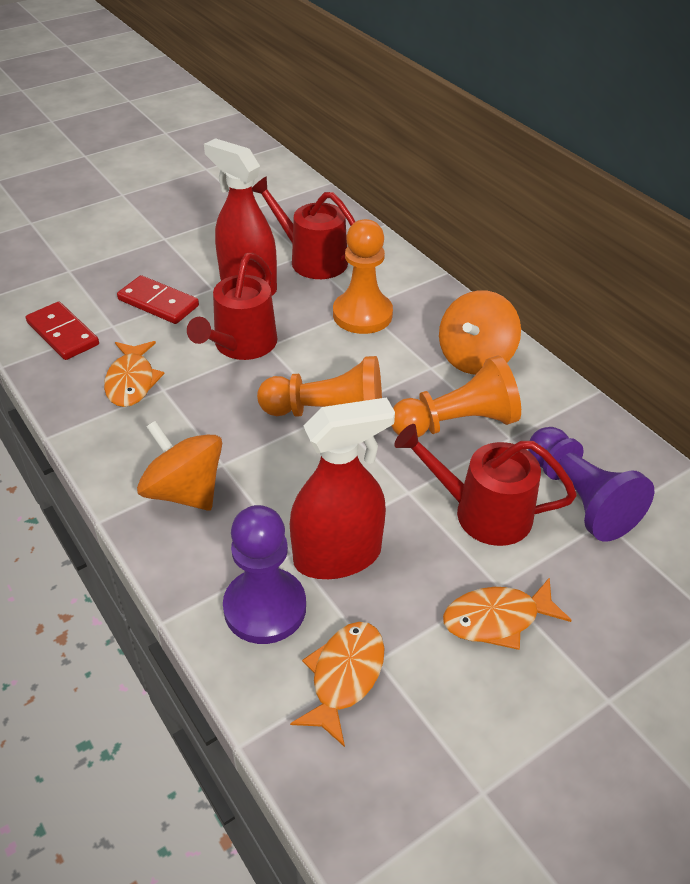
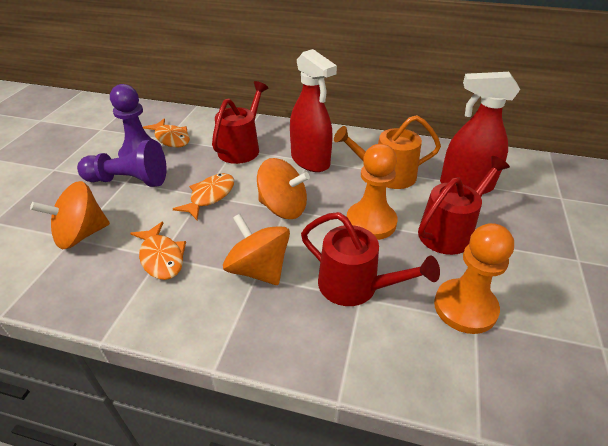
orange pawn: [257,356,382,417] [333,219,393,334] [392,356,521,437] = 3 -> [347,144,398,240] [434,223,514,334] = 2
orange spinning top: [137,421,222,511] [439,290,521,374] = 2 -> [30,181,110,249] [223,214,290,285] [257,158,310,219] = 3
orange watering can: none = 0 -> [334,115,441,189] = 1
red domino: [26,302,99,360] [117,275,199,324] = 2 -> none = 0

